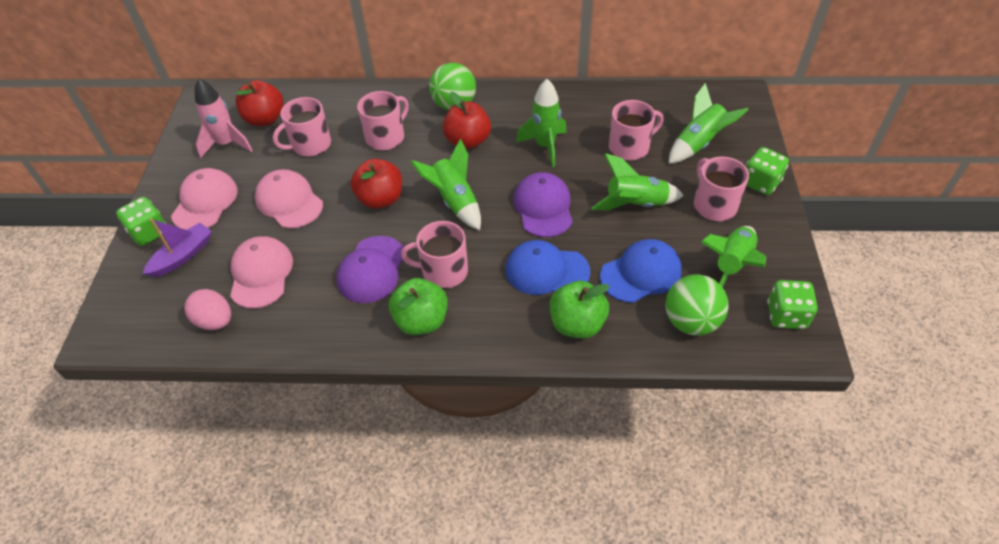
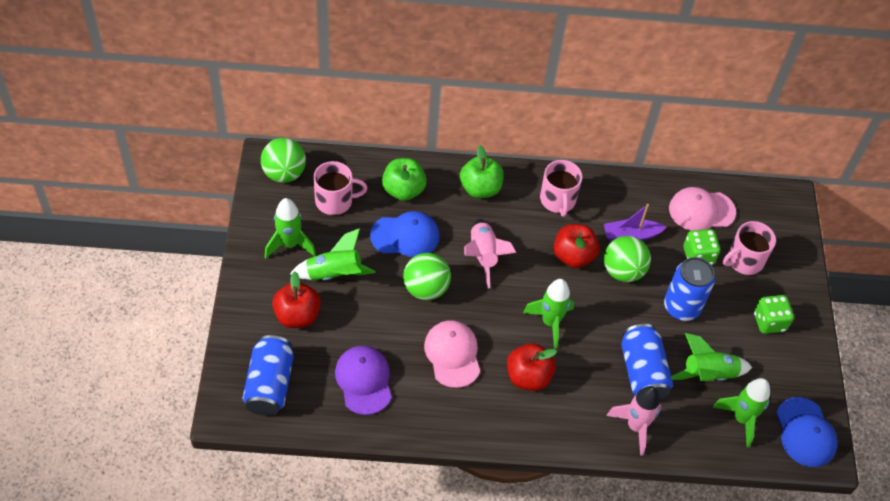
blue can: none = 0 -> [243,335,294,416] [621,324,673,400] [664,257,715,321] = 3
green ball: [429,63,476,110] [665,274,728,335] = 2 -> [261,138,306,183] [403,253,451,300] [604,236,651,282] = 3
green dice: [116,197,166,246] [746,147,789,195] [767,280,818,329] = 3 -> [683,229,720,265] [754,295,794,334] = 2
pink cap: [171,168,238,230] [230,236,293,308] [255,169,323,228] = 3 -> [424,320,480,388] [669,187,736,231] = 2
pink egg: [184,289,231,330] = 1 -> none = 0
pink mug: [273,97,331,157] [357,91,409,150] [401,221,468,289] [609,100,663,161] [694,157,749,221] = 5 -> [313,161,367,215] [540,160,582,217] [723,221,776,275] = 3
pink rocket: [195,78,253,158] = 1 -> [464,219,516,288] [607,386,661,456] = 2
purple cap: [336,236,404,303] [513,172,573,237] = 2 -> [335,346,392,415] = 1

